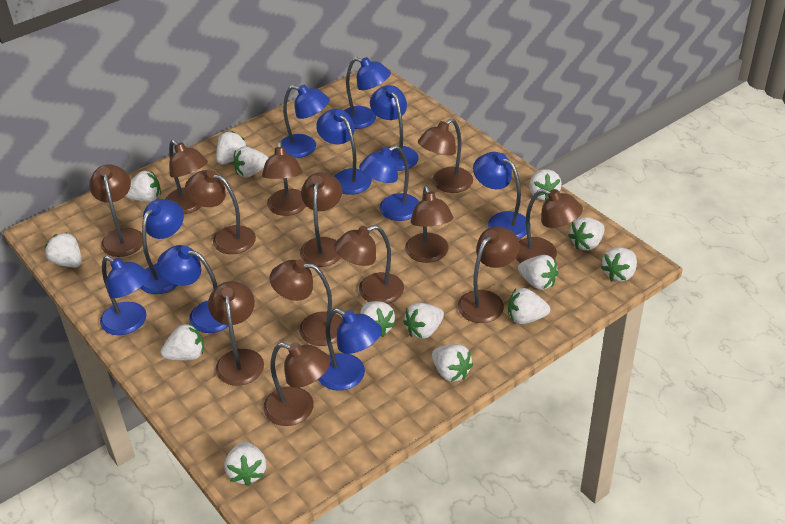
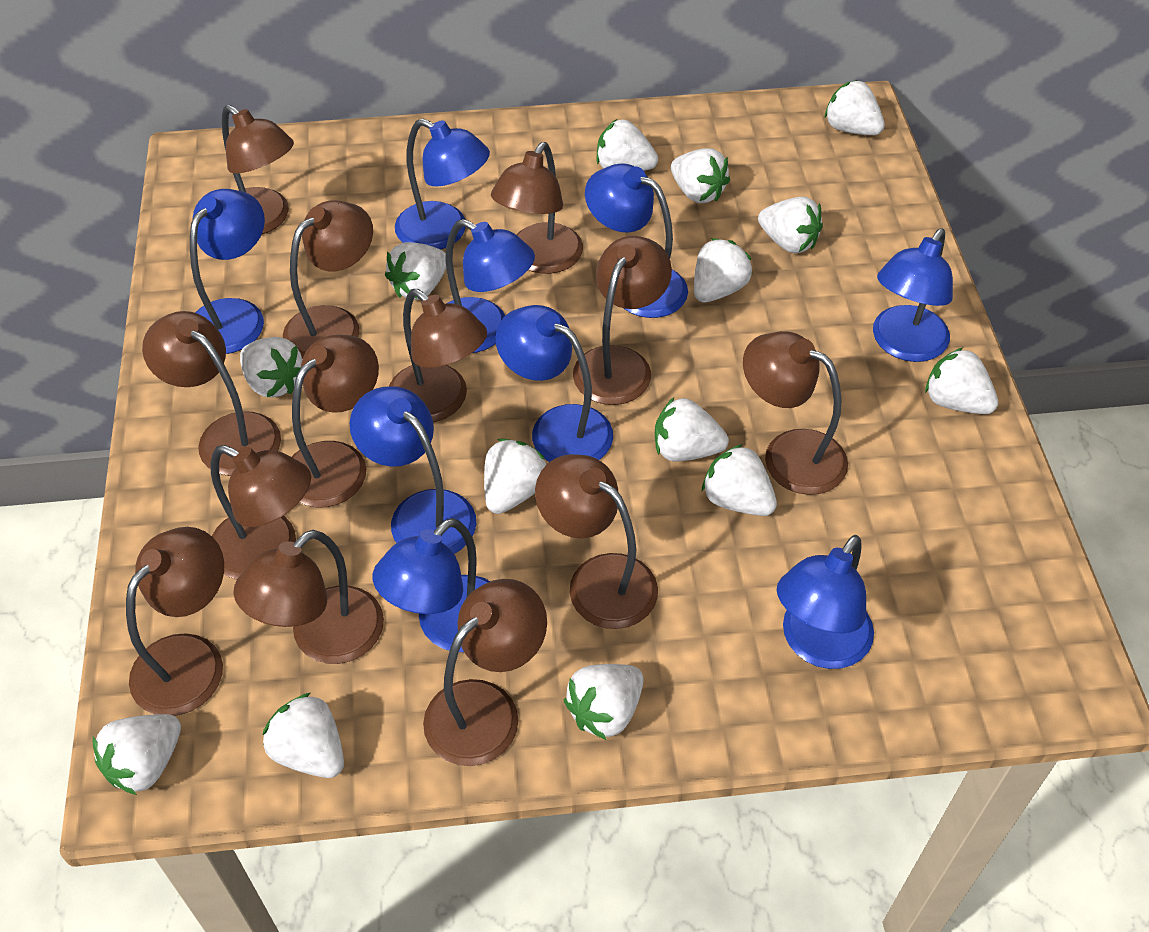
blue lamp: [100,256,150,335] [140,199,184,294] [157,245,228,333] [281,85,330,158] [316,109,372,195] [318,308,382,391] [344,57,391,129] [359,145,419,221] [370,85,419,171] [473,152,531,239] = 10 -> [190,189,265,354] [350,386,476,554] [373,518,491,652] [395,119,490,250] [445,219,535,353] [495,305,613,462] [585,163,688,318] [777,535,874,669] [873,228,953,362] = 9

